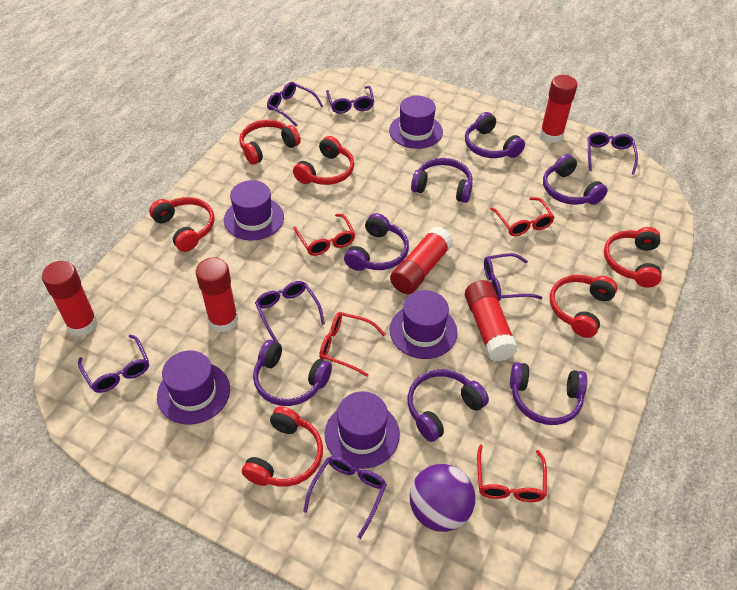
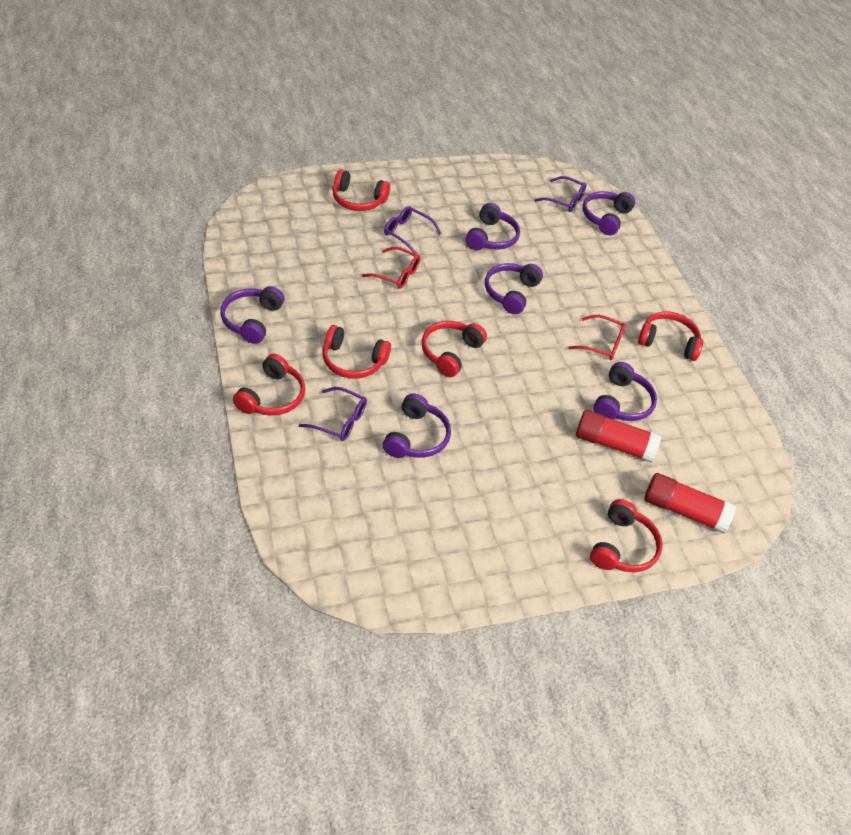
purple ball: [410,464,475,532] = 1 -> none = 0
purple glasses: [78,334,149,393] [255,281,325,342] [267,82,323,127] [303,456,387,539] [326,86,374,114] [484,253,543,301] [588,132,638,175] = 7 -> [299,387,367,441] [384,206,442,254] [535,176,587,212] = 3
purple hat: [157,350,230,425] [224,180,284,241] [325,391,400,469] [389,96,443,149] [390,290,457,359] = 5 -> none = 0
purple headphones: [253,340,332,406] [344,213,409,271] [407,369,489,442] [411,158,473,203] [465,112,525,158] [510,362,587,425] [543,154,608,205] = 7 -> [220,286,284,344] [383,393,451,458] [465,203,520,250] [485,263,543,314] [583,191,635,235] [593,362,657,421] = 6
red glasses: [293,214,355,256] [319,312,385,376] [477,445,547,502] [490,197,555,236] = 4 -> [362,247,421,289] [569,315,626,360] = 2
red glue stick: [42,261,98,336] [196,257,238,333] [390,227,453,294] [465,280,518,361] [540,75,577,143] = 5 -> [576,410,662,463] [644,473,736,533] = 2

